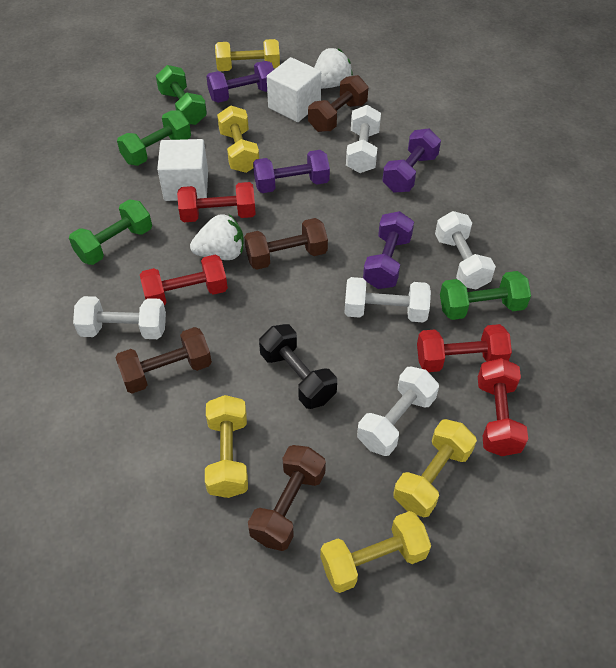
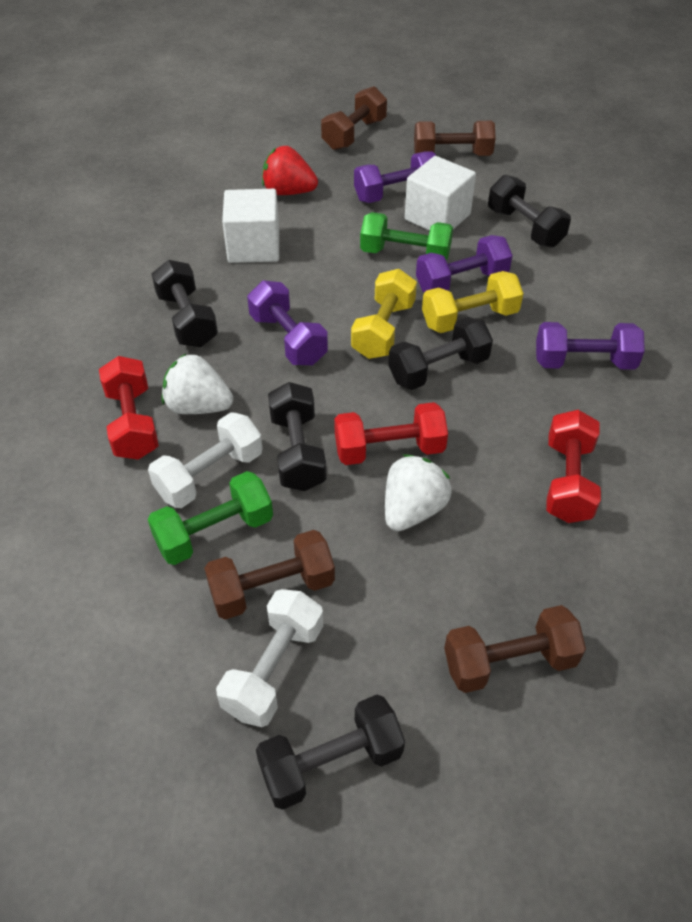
black dumbbell: [259,324,337,409] = 1 -> [152,260,218,347] [256,695,405,810] [268,382,327,491] [388,317,493,390] [488,175,571,248] = 5
green dumbbell: [69,199,152,265] [117,110,191,166] [156,65,207,125] [440,271,531,320] = 4 -> [148,471,273,565] [360,212,453,261] = 2
red dumbbell: [140,255,228,305] [177,182,256,222] [417,324,512,372] [478,358,528,456] = 4 -> [99,356,159,460] [334,402,448,465] [546,410,601,523] = 3
red strawberry: none = 0 -> [262,146,318,195] = 1
white dumbbell: [73,296,166,339] [344,277,431,323] [346,105,381,173] [357,367,439,456] [435,211,496,290] = 5 -> [148,412,263,508] [216,589,323,727] = 2
yellow dumbbell: [205,395,248,498] [215,39,280,71] [217,106,259,173] [320,511,431,593] [393,419,477,517] = 5 -> [351,269,417,359] [422,271,524,333] = 2

